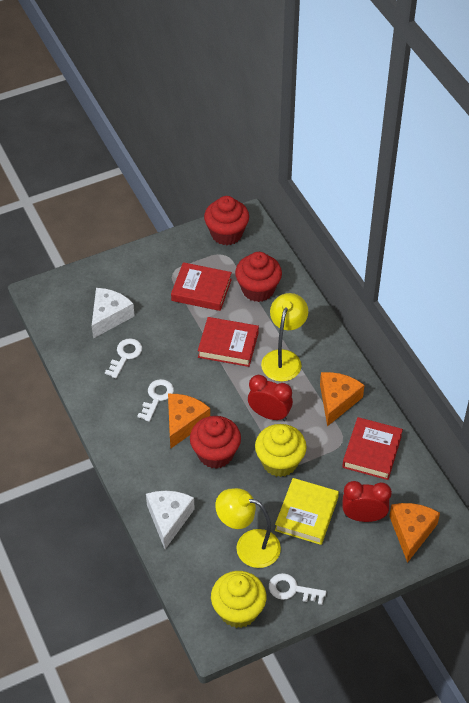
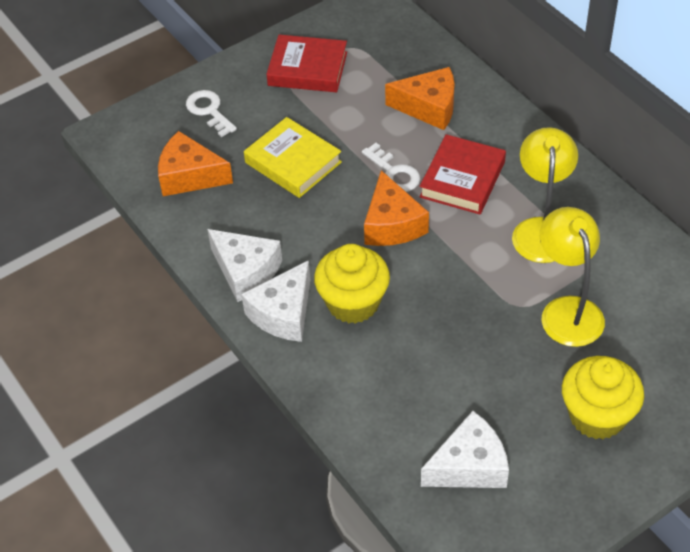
red book: [171,262,232,311] [198,317,259,367] [342,417,403,480] = 3 -> [266,35,347,92] [419,134,506,215] = 2
red clock: [248,375,293,421] [343,481,392,522] = 2 -> none = 0
red cupcake: [190,416,241,469] [204,196,249,245] [235,252,282,302] = 3 -> none = 0
white cheese: [92,288,135,339] [146,491,195,549] = 2 -> [207,229,282,302] [241,260,310,342] [421,411,509,488] = 3
white key: [105,338,142,378] [137,379,174,422] [269,573,326,605] = 3 -> [186,90,237,137] [362,143,420,192] = 2

